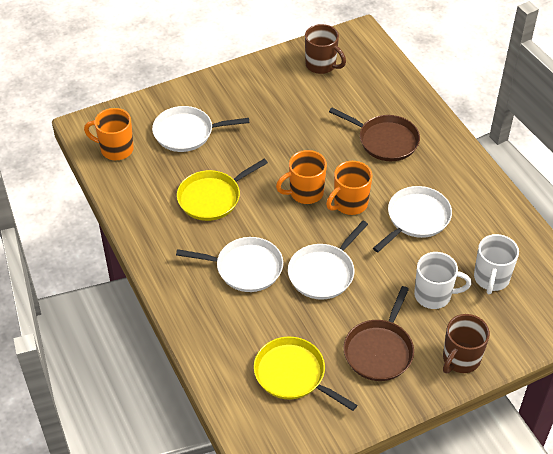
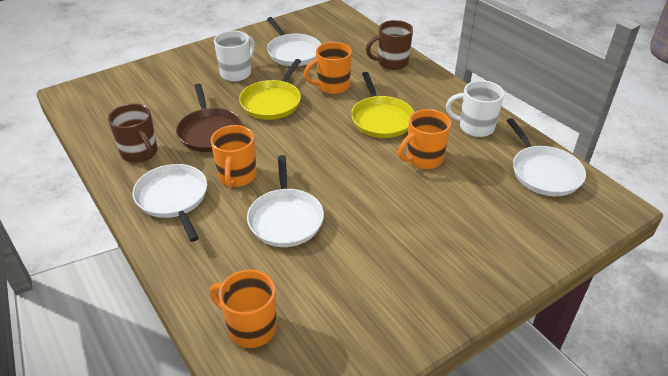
brown pan: [329,108,420,161] [343,286,414,381] = 2 -> [176,84,242,152] = 1
orange mug: [84,108,134,160] [276,150,327,204] [326,161,372,215] = 3 -> [209,269,277,348] [210,125,256,188] [304,42,352,94] [398,109,451,169] = 4

